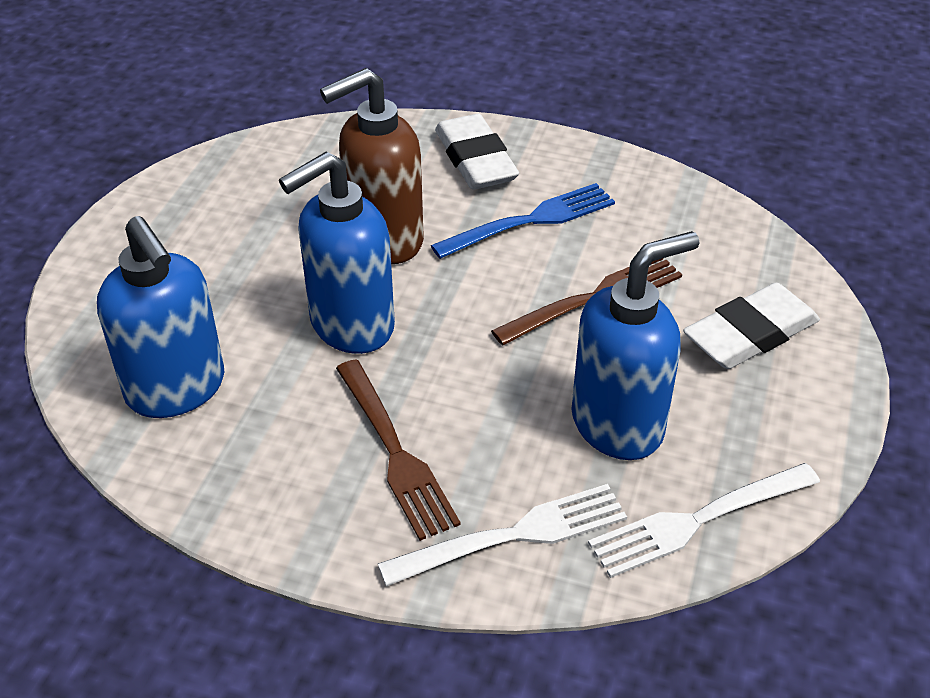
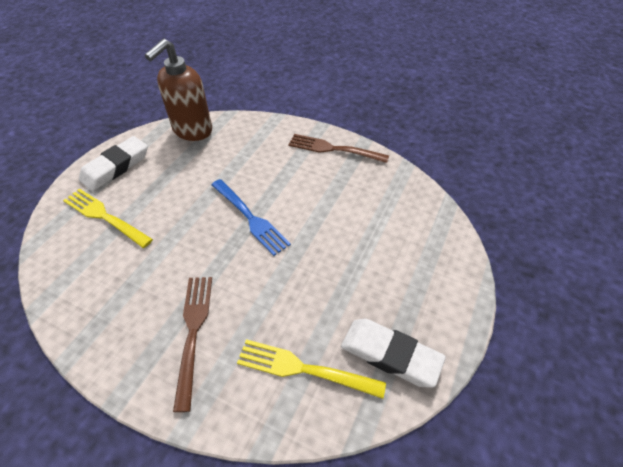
blue soap dispenser: [97,216,224,418] [279,152,395,354] [571,231,699,460] = 3 -> none = 0
white fork: [378,484,627,587] [588,463,820,578] = 2 -> none = 0
yellow fork: none = 0 -> [63,189,153,248] [237,339,386,399] = 2

